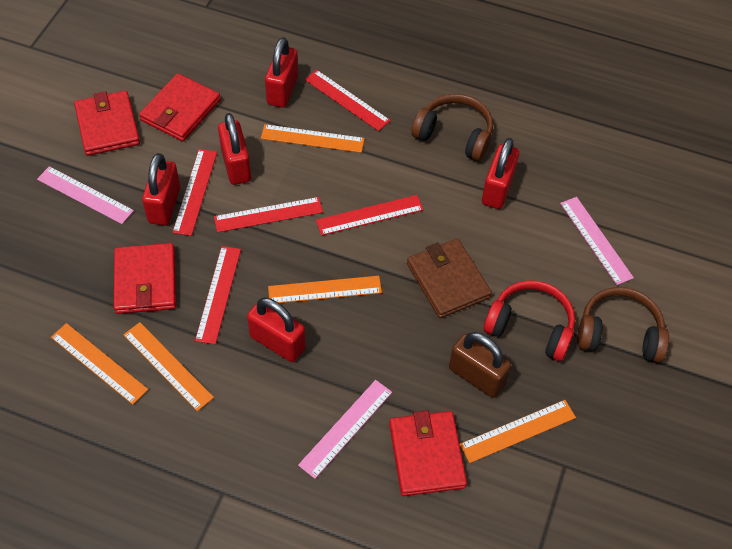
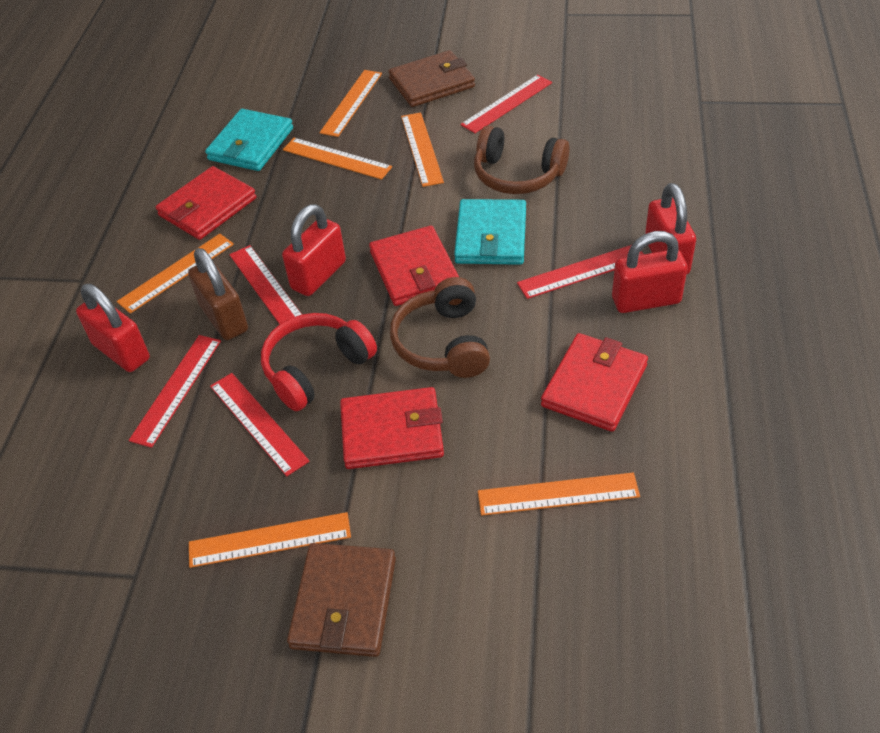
brown wallet: [407,238,492,318] = 1 -> [287,543,396,657] [388,50,475,107] = 2
orange ruler: [51,323,148,405] [123,322,214,411] [261,124,365,153] [268,276,382,303] [460,400,576,463] = 5 -> [117,234,234,314] [189,512,351,568] [283,138,392,180] [320,70,382,137] [401,113,444,187] [478,473,640,516] = 6
pink ruler: [37,166,134,224] [298,380,392,479] [560,197,634,285] = 3 -> none = 0
red padlock: [142,153,180,226] [218,113,251,185] [247,297,306,362] [265,37,298,108] [482,138,519,209] = 5 -> [76,284,150,372] [282,204,346,296] [612,231,688,313] [645,183,696,275] = 4
turquoise wallet: none = 0 -> [205,109,293,171] [454,199,526,265] = 2

